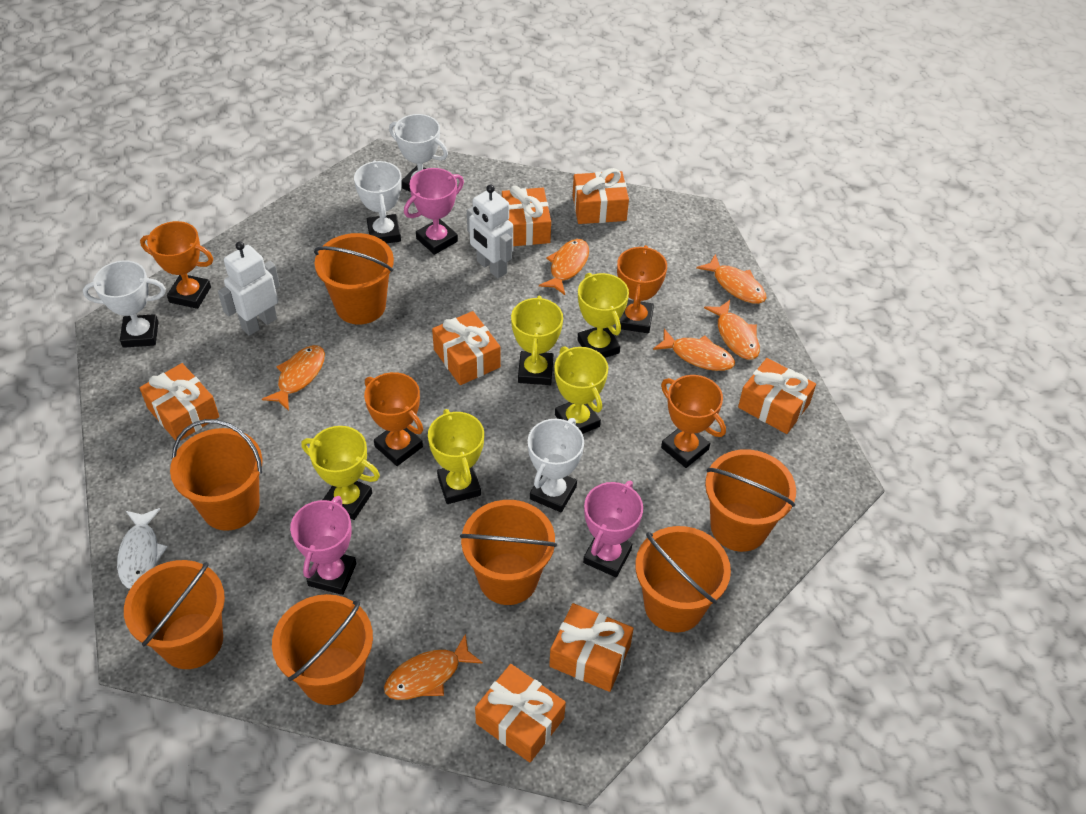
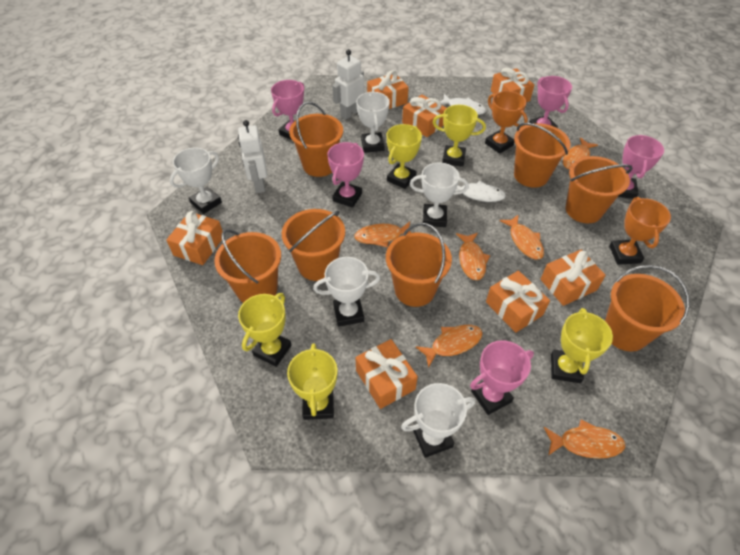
orange trophy: [140,221,213,309] [364,372,423,466] [617,245,667,333] [661,375,726,468] = 4 -> [485,91,528,154] [609,197,671,264] = 2
pink trophy: [290,496,356,595] [404,168,464,255] [583,481,643,577] = 3 -> [271,80,304,140] [327,142,364,208] [470,340,534,415] [529,76,572,128] [618,135,664,199] = 5
white fish: [117,508,168,589] = 1 -> [440,94,486,115] [455,181,506,202] = 2
white trophy: [83,260,166,348] [354,160,402,243] [389,114,448,192] [528,418,584,512] = 4 -> [170,148,222,214] [313,257,380,327] [356,92,390,153] [401,383,475,458] [410,163,469,227] = 5

